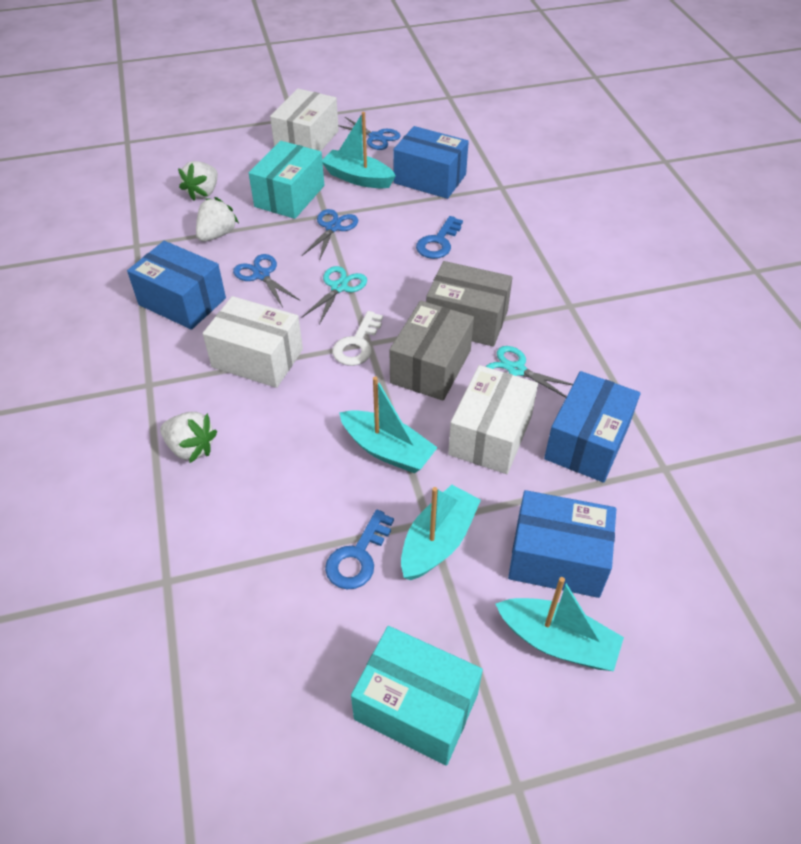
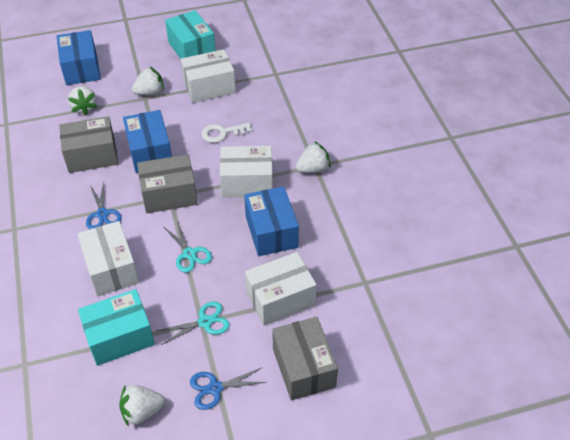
blue box: [127,241,226,330] [393,126,469,199] [508,490,616,598] [544,371,641,483] = 4 -> [57,30,101,85] [123,110,172,173] [244,186,299,256] = 3
blue key: [325,510,394,589] [416,216,463,259] = 2 -> none = 0
blue scissors: [233,254,300,307] [302,209,358,261] [338,117,401,150] = 3 -> [86,182,122,229] [190,367,267,410] = 2
grey box: [390,301,474,401] [426,261,513,347] = 2 -> [59,116,118,173] [137,154,198,213] [272,317,338,401] = 3
turquoise boat: [322,112,396,189] [339,376,438,473] [401,485,481,580] [496,577,624,671] = 4 -> none = 0
white box: [203,296,303,388] [270,89,339,151] [448,365,538,474] = 3 -> [77,221,139,296] [181,49,236,103] [220,146,273,198] [245,252,317,326] = 4
white strawberry: [160,412,217,463] [178,161,218,201] [196,197,239,242] = 3 -> [68,86,97,115] [119,385,165,426] [132,66,164,95] [295,141,331,173] = 4

